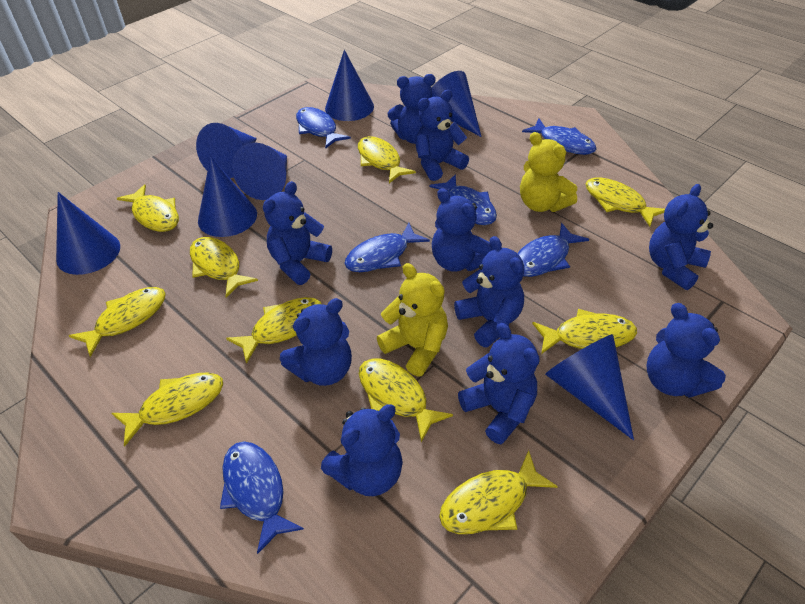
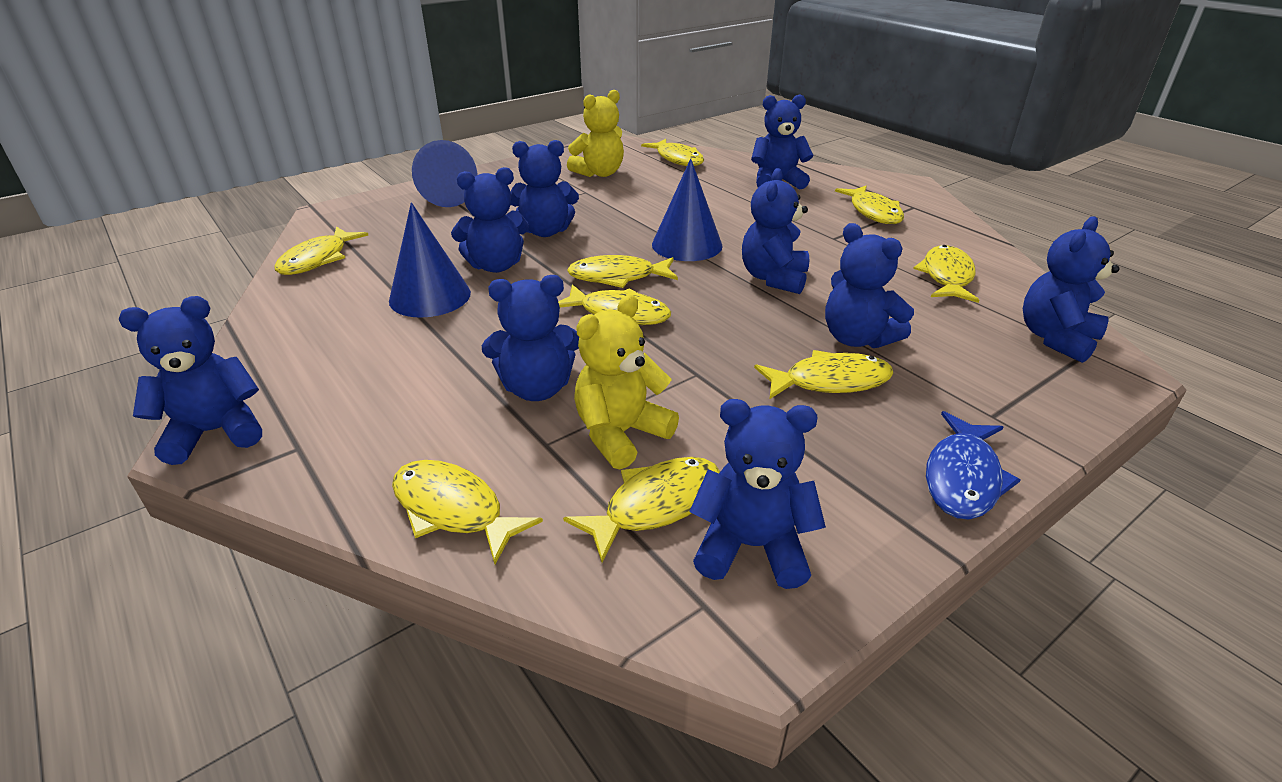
blue cone: [56,192,120,275] [196,123,257,178] [198,156,257,237] [232,143,287,200] [325,50,374,121] [431,71,481,137] [545,334,634,440] = 7 -> [389,202,471,318] [412,140,477,207] [652,158,723,261] = 3
blue fish: [220,441,304,554] [296,107,351,148] [344,223,430,272] [430,174,497,225] [518,223,589,277] [522,119,597,155] = 6 -> [926,411,1020,520] = 1
blue teddy bear: [263,181,332,285] [280,298,352,386] [321,404,403,496] [388,74,435,144] [415,90,469,181] [432,188,492,272] [454,236,524,348] [458,323,540,445] [647,303,726,398] [649,184,713,290] = 10 -> [119,296,262,465] [451,167,529,273] [482,275,579,401] [511,140,579,237] [689,399,826,589] [742,168,809,294] [751,94,814,189] [825,223,914,348] [1023,216,1120,363] = 9
yellow fish: [69,287,166,357] [112,372,223,446] [117,184,179,232] [190,237,258,298] [226,297,322,364] [358,136,416,183] [359,358,453,442] [439,450,558,534] [532,309,637,354] [586,177,665,227] = 10 -> [274,227,369,275] [392,460,543,564] [558,284,671,325] [563,457,720,563] [567,255,678,288] [641,139,704,166] [754,350,894,399] [835,186,904,224] [913,245,979,303] = 9

